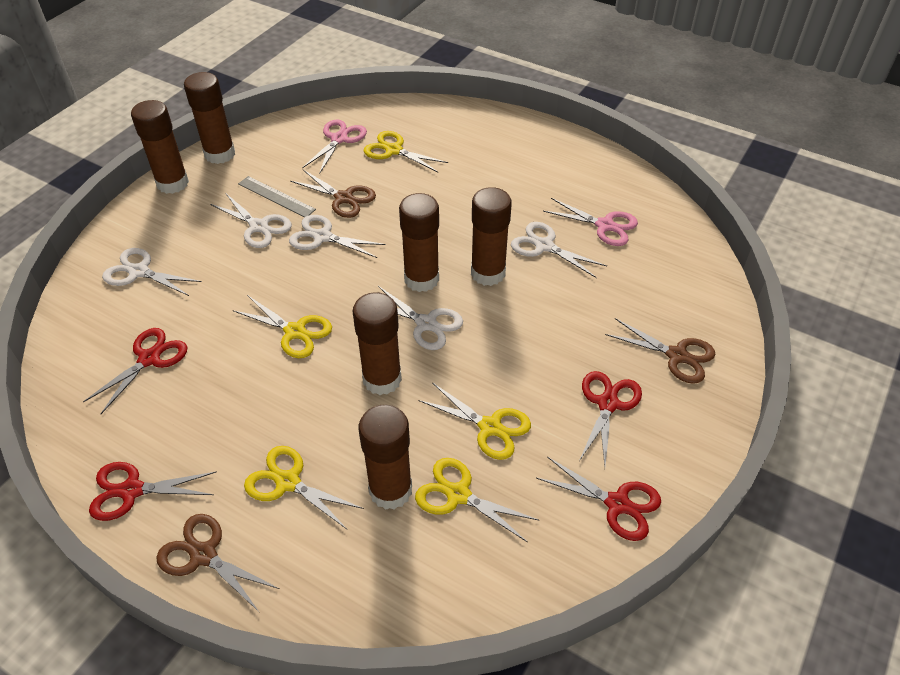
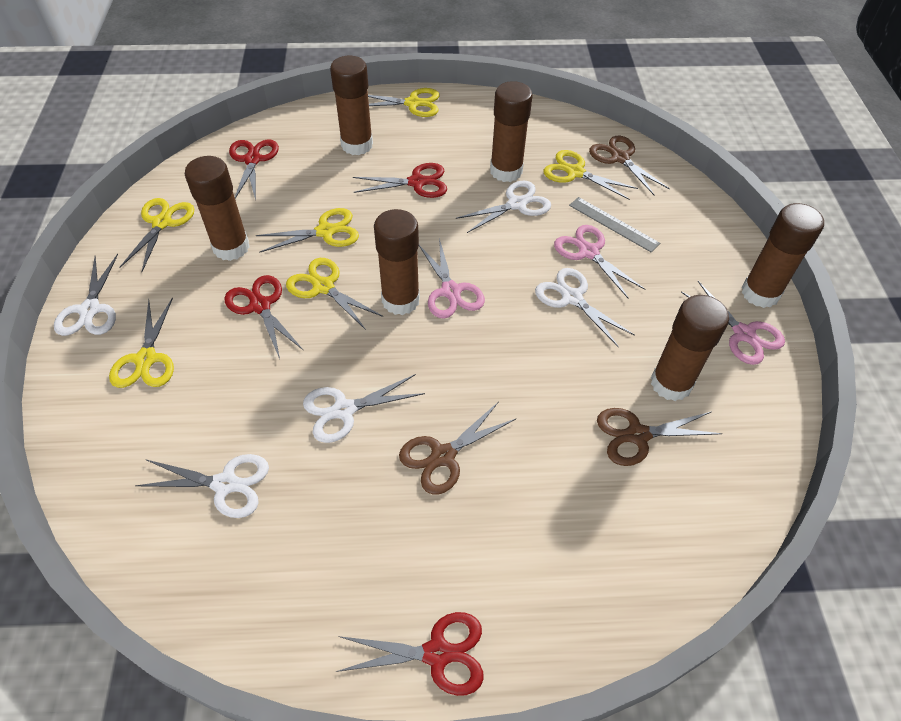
pink scissors: [302,120,367,174] [543,198,638,246] = 2 -> [419,238,485,319] [554,225,645,299] [681,281,785,365] = 3
yellow scissors: [233,295,332,358] [244,446,364,530] [364,131,448,172] [415,458,540,542] [418,382,531,460] = 5 -> [109,297,174,388] [119,198,194,272] [256,208,359,253] [286,258,383,330] [368,88,439,117] [544,150,638,200] = 6

